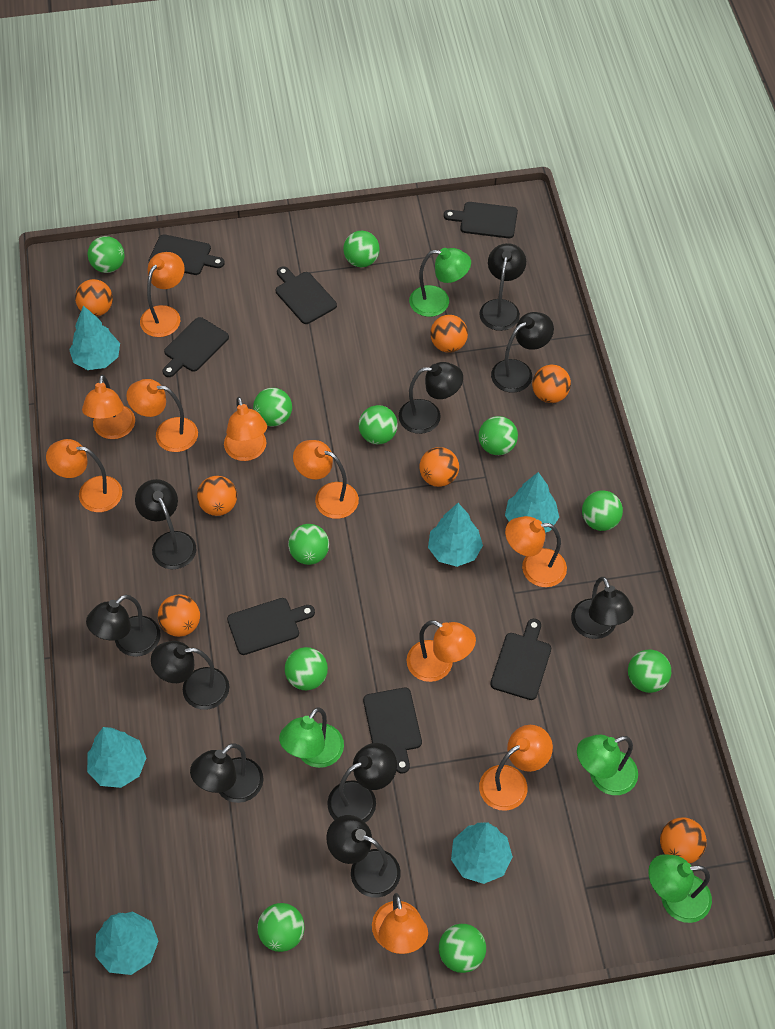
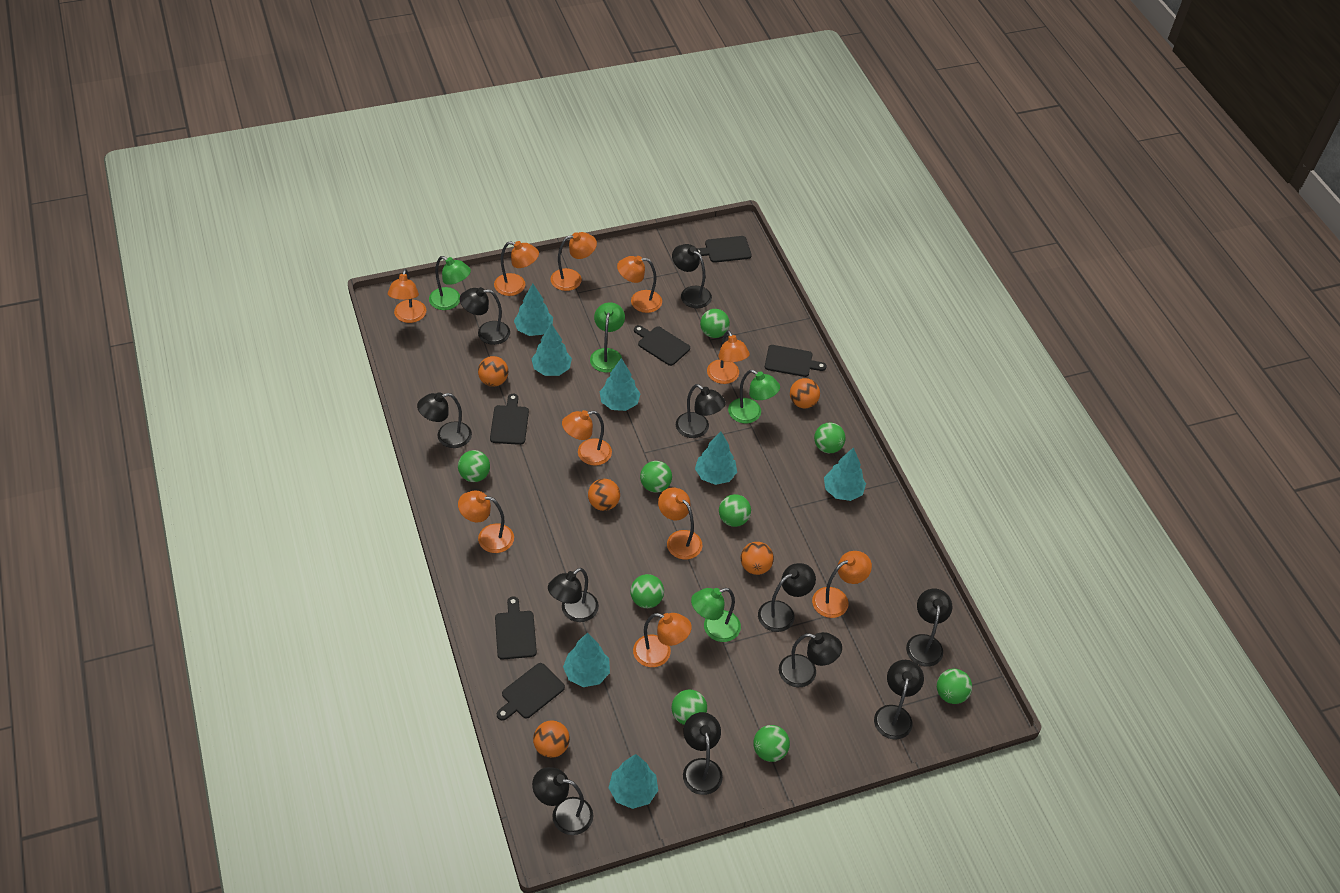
black cutting board: [149,234,225,275] [163,317,229,377] [227,598,315,655] [276,266,337,324] [363,688,422,773] [444,202,518,238] [490,619,551,700] = 7 -> [490,394,529,445] [495,597,537,660] [497,663,565,721] [634,325,690,366] [697,236,752,263] [765,345,827,377] = 6
black lamp: [86,595,161,657] [135,479,196,569] [151,641,229,710] [190,743,263,803] [326,815,401,898] [327,743,397,823] [399,362,463,434] [479,243,526,331] [491,312,554,393] [571,577,634,639] = 10 -> [417,392,472,448] [460,287,510,345] [532,767,593,835] [548,568,599,622] [672,244,712,308] [676,384,726,438] [683,712,723,795] [758,563,816,632] [779,632,842,687] [874,660,924,740] [906,589,952,667] = 11
green ball: [88,236,124,273] [253,388,292,426] [257,903,305,952] [285,647,328,690] [288,524,329,565] [343,231,380,267] [359,405,398,444] [439,924,486,973] [479,416,518,455] [582,490,623,531] [628,650,671,693] = 11 -> [458,450,490,482] [630,574,664,608] [640,461,672,493] [672,689,707,725] [700,309,730,338] [719,494,751,527] [753,725,790,762] [814,423,846,453] [937,669,972,704] = 9
orange ball: [75,279,113,317] [158,594,200,637] [197,476,237,516] [419,447,459,487] [430,315,468,353] [532,365,571,403] [660,817,707,864] = 7 -> [478,356,508,387] [533,720,570,758] [588,479,620,511] [741,542,774,575] [790,378,820,408] = 5
turquoise tree: [69,306,120,370] [87,727,146,788] [95,912,158,975] [428,503,483,567] [451,822,513,884] [505,472,559,533] = 6 -> [514,284,553,336] [532,324,572,376] [563,633,610,687] [600,358,640,411] [609,754,658,809] [695,431,737,485] [824,447,866,501] = 7

